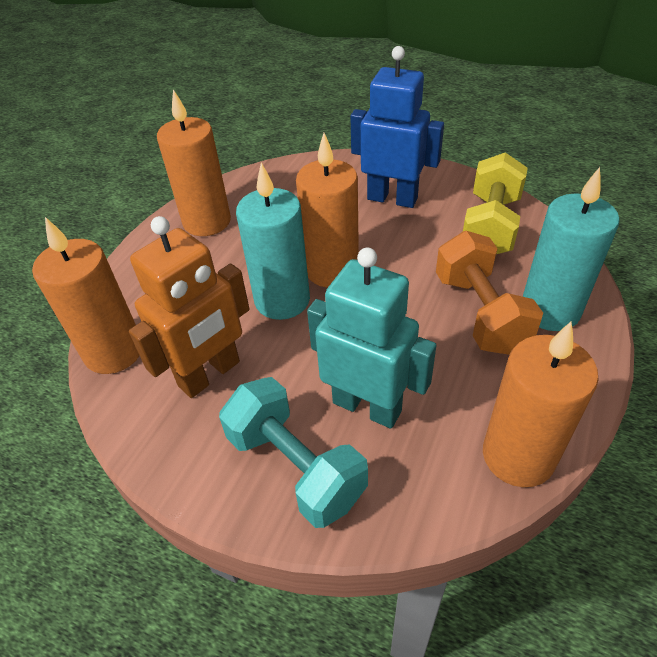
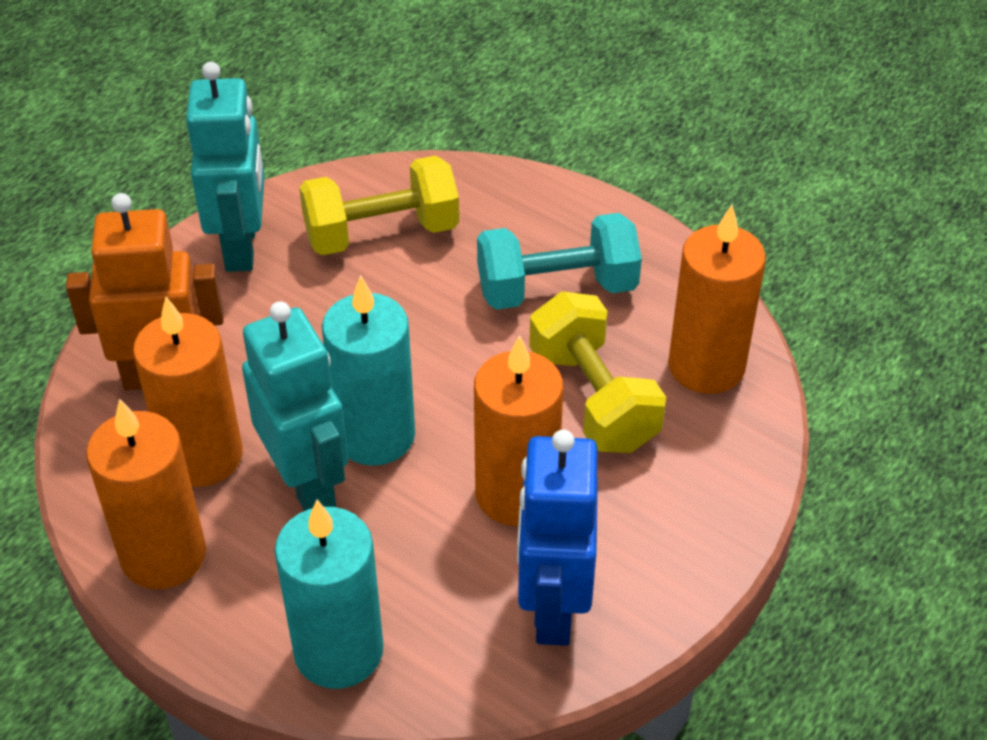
orange dumbbell: [436,231,543,355] = 1 -> none = 0
turquoise robot: [307,248,437,429] = 1 -> [186,62,265,272] [242,301,348,511] = 2
yellow dumbbell: [463,152,527,254] = 1 -> [299,156,459,255] [529,291,667,453] = 2

